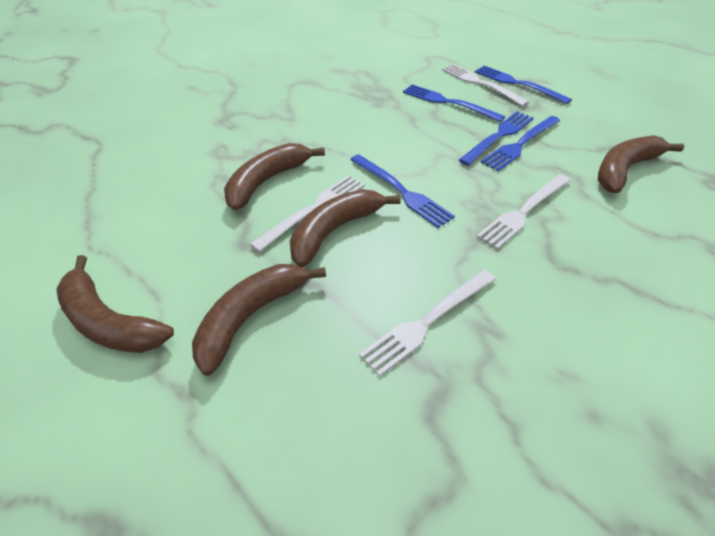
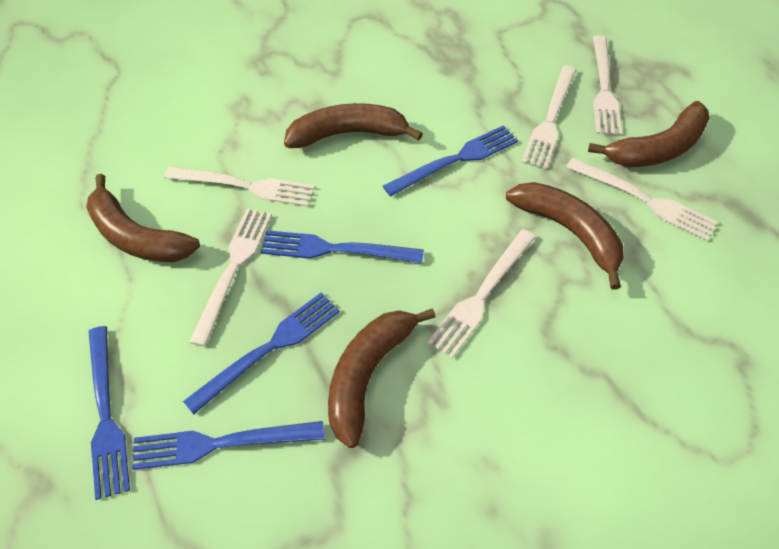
white fork: [250,175,365,252] [359,270,496,377] [442,64,529,106] [476,174,570,249] = 4 -> [164,166,315,207] [189,209,272,347] [427,229,536,358] [521,66,576,169] [566,158,718,241] [593,35,622,135] = 6

